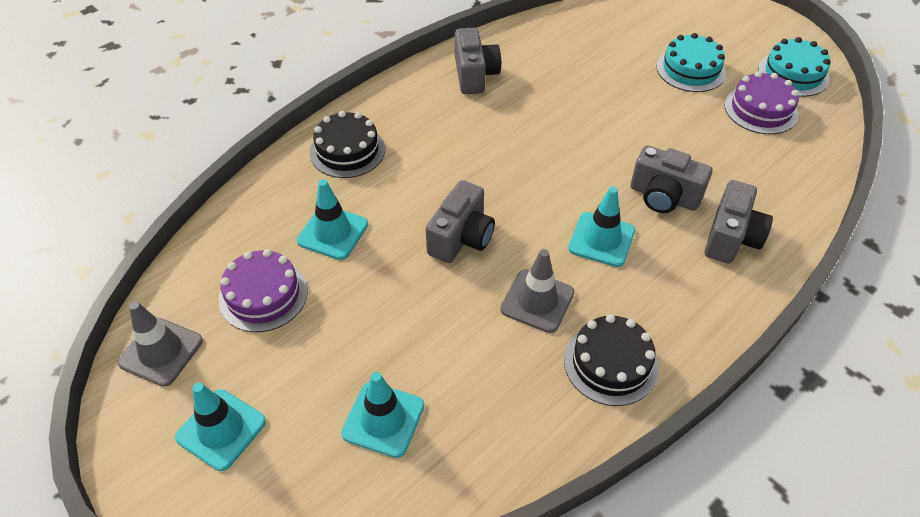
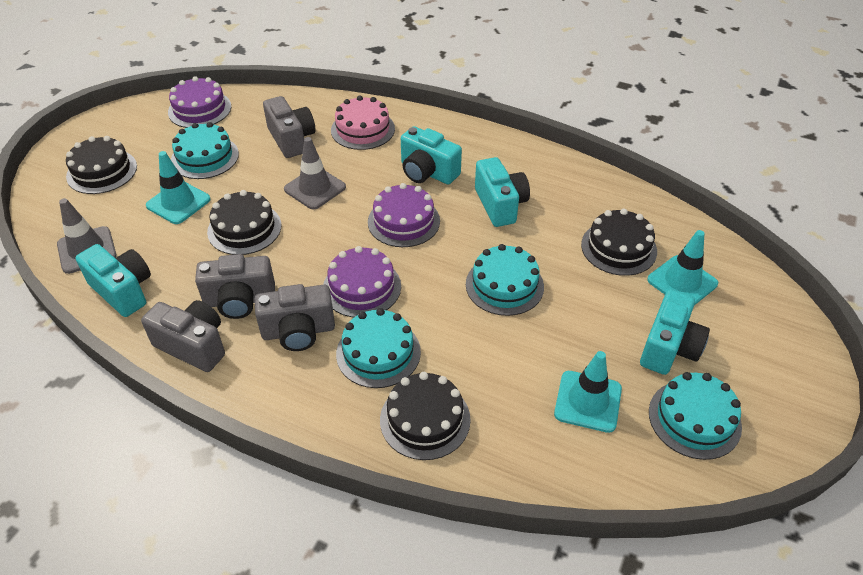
black cake: [310,111,385,178] [564,314,659,406] = 2 -> [66,136,137,194] [207,190,281,255] [380,372,471,460] [581,209,657,276] = 4
pink cake: none = 0 -> [331,96,395,150] = 1
purple cake: [219,249,308,332] [724,71,799,134] = 2 -> [168,76,231,128] [323,246,401,317] [368,183,440,247] = 3
turquoise cake: [657,33,726,92] [758,37,830,97] = 2 -> [171,122,239,179] [336,308,421,388] [466,244,544,316] [649,372,742,460] = 4
turquoise camera: none = 0 -> [76,244,151,317] [401,126,462,185] [475,157,530,227] [640,290,710,375] = 4
turquoise traffic cone: [175,383,266,471] [297,179,368,260] [341,372,424,458] [568,186,635,267] = 4 -> [146,151,211,224] [554,351,622,433] [647,230,718,305] = 3

